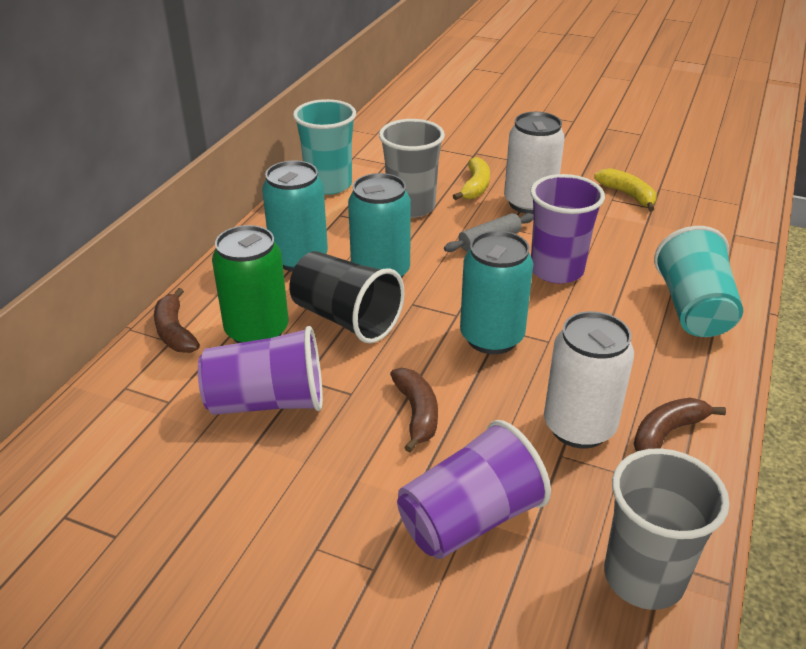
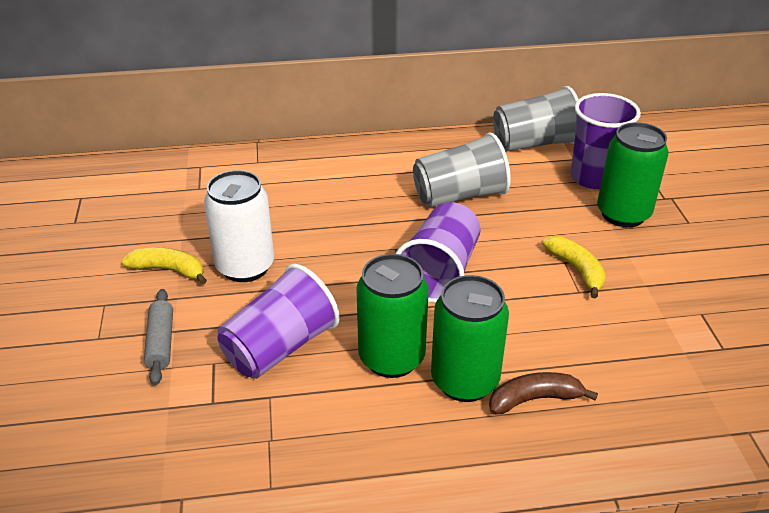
black cup: [289,251,405,343] = 1 -> none = 0
brown banana: [154,288,200,353] [390,368,438,452] [634,398,726,452] = 3 -> [489,372,598,415] = 1
green can: [212,225,289,343] = 1 -> [356,254,429,378] [431,275,509,402] [597,122,669,227] = 3
turquoise can: [262,161,328,272] [348,173,411,278] [460,231,533,354] = 3 -> none = 0
turquoise cup: [293,99,356,195] [654,226,743,337] = 2 -> none = 0
white can: [504,112,565,214] [544,311,634,448] = 2 -> [204,170,274,282] = 1

